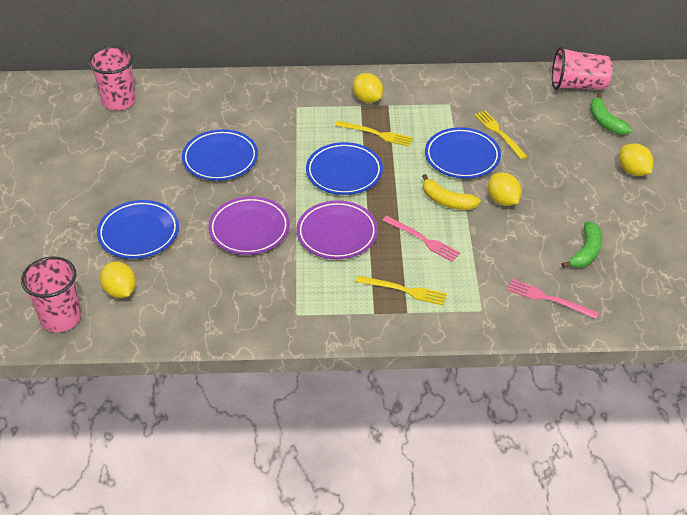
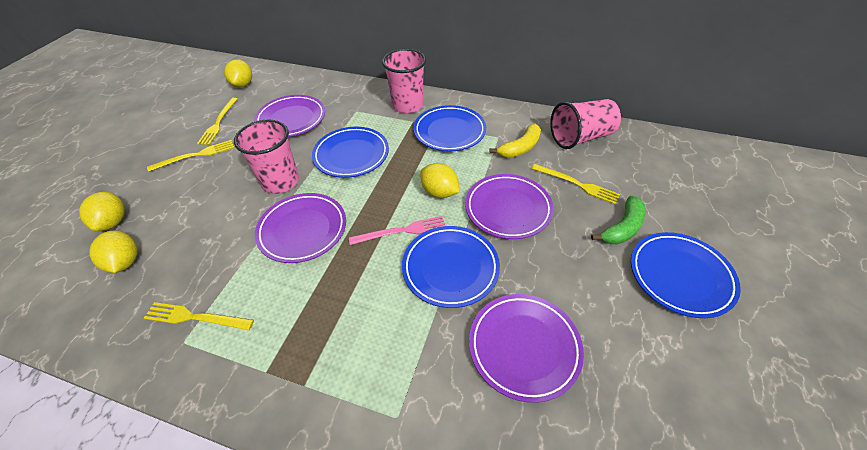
green banana: [562,221,602,268] [590,94,632,135] = 2 -> [591,196,646,244] = 1
pink fork: [382,216,460,262] [507,279,599,319] = 2 -> [349,216,445,245] = 1
purple plate: [208,196,290,255] [296,201,378,259] = 2 -> [254,95,325,137] [255,193,346,263] [465,174,554,239] [469,294,584,403] = 4
yellow fork: [335,121,413,147] [356,275,447,305] [475,110,528,160] = 3 -> [144,302,254,330] [147,140,234,172] [197,98,238,145] [532,164,621,205] = 4

